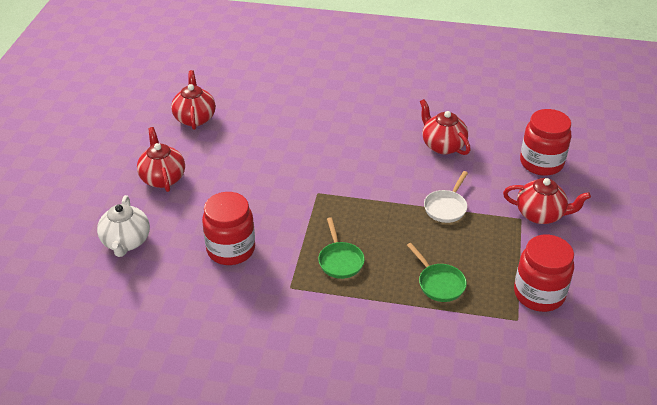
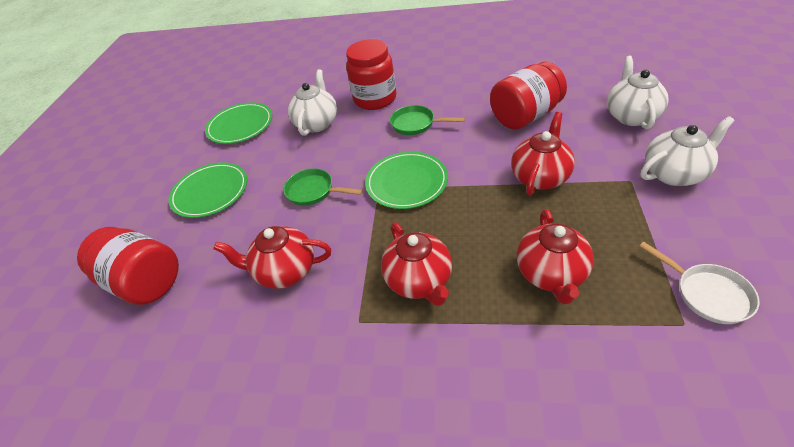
green plate: none = 0 -> [168,162,247,218] [205,102,272,144] [365,152,448,209] = 3
white teapot: [97,195,150,257] = 1 -> [288,69,337,136] [607,56,668,129] [641,116,735,186] = 3

